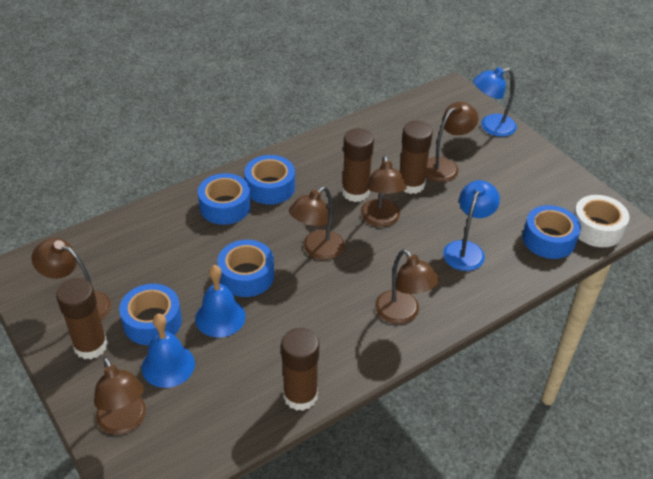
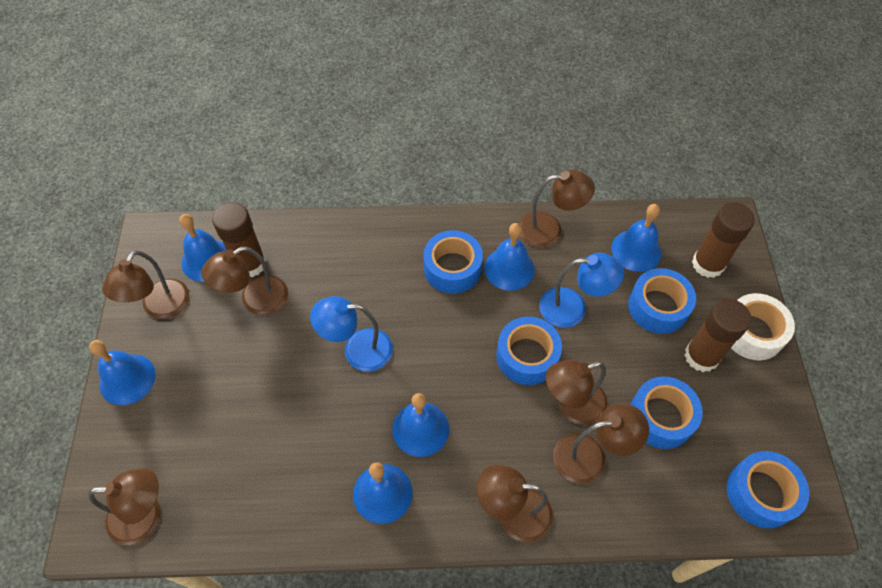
blue bell: [142,314,195,388] [195,265,246,338] = 2 -> [89,340,156,405] [179,214,226,282] [353,462,413,524] [392,393,449,457] [484,223,535,291] [611,204,661,272] = 6
brown glue stick: [56,278,108,359] [281,328,319,411] [342,128,374,202] [400,121,433,194] = 4 -> [212,202,266,277] [684,299,751,372] [692,202,755,278] = 3
brown lamp: [31,238,111,320] [94,357,146,435] [289,187,345,260] [361,155,406,227] [375,249,439,324] [426,102,479,182] = 6 -> [88,468,161,545] [102,250,190,319] [201,246,288,315] [477,464,553,542] [519,170,595,247] [546,360,608,425] [553,403,649,484] = 7

